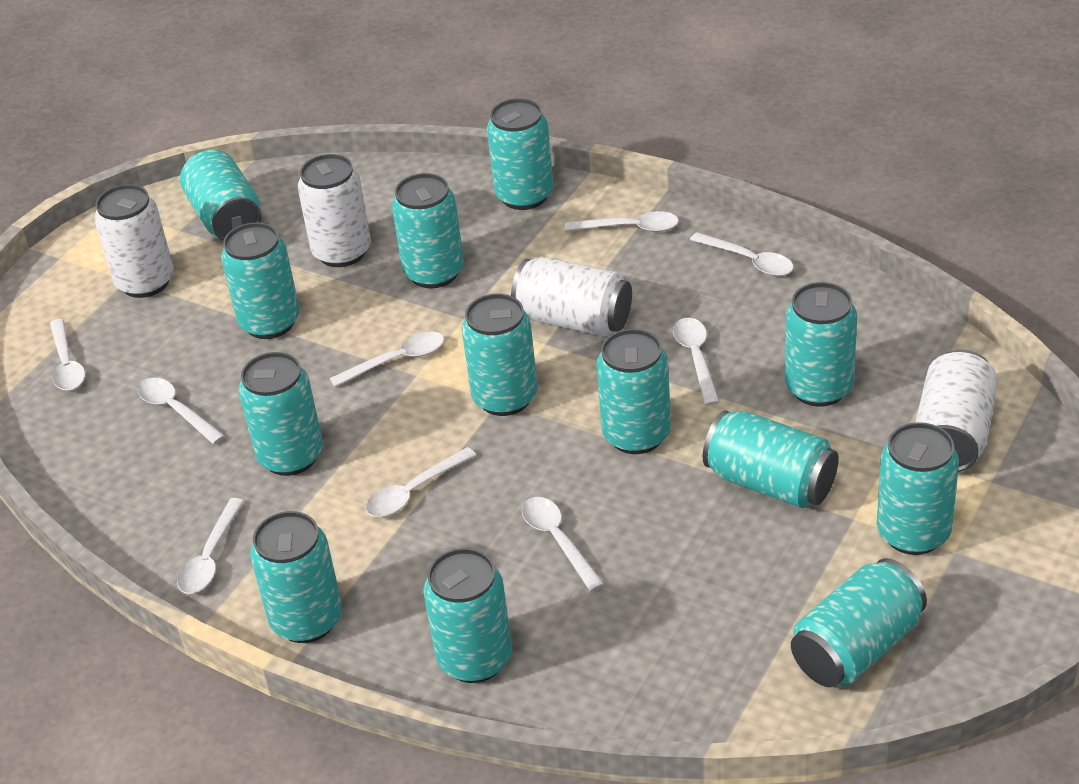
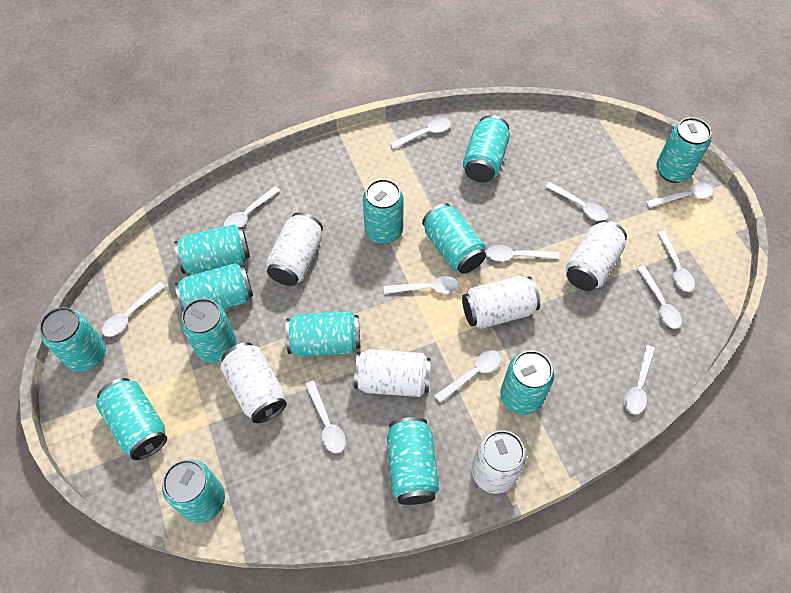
white can: [94,184,174,298] [298,154,371,267] [511,257,632,336] [915,349,998,472] = 4 -> [220,342,287,423] [266,212,323,286] [354,349,431,397] [462,276,540,329] [472,430,526,494] [566,220,627,291] = 6
white spoon: [50,319,85,391] [137,378,225,444] [177,498,244,594] [329,331,444,387] [366,447,476,517] [522,497,604,592] [565,211,679,232] [673,318,720,406] [690,232,794,276] = 9 -> [102,281,165,337] [224,186,280,227] [305,381,346,453] [384,276,459,294] [390,118,451,149] [434,350,501,403] [486,245,560,262] [545,182,608,221] [624,345,655,415] [637,266,682,329] [646,183,714,208] [657,231,695,292] = 12

